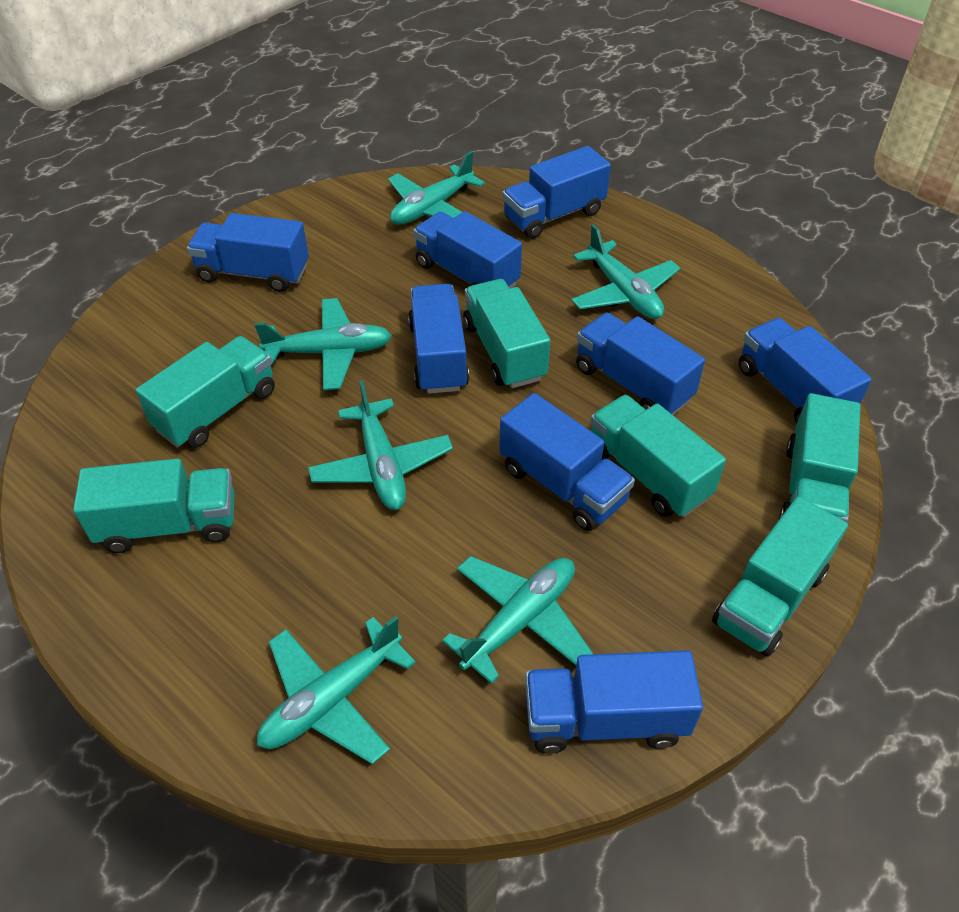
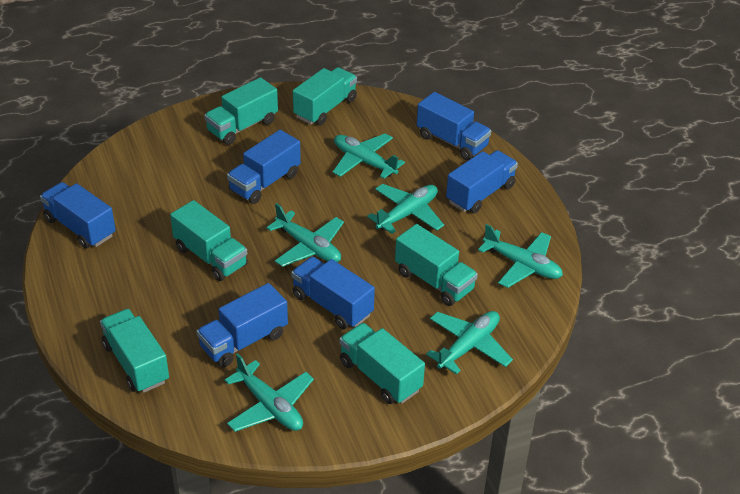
blue truck: [187,213,309,292] [408,284,469,394] [413,211,522,288] [499,393,635,531] [502,146,611,239] [525,650,703,754] [576,313,705,415] [739,318,872,424] = 8 -> [40,182,116,249] [197,283,288,367] [227,130,301,204] [291,257,375,329] [417,92,491,160] [446,150,518,213] = 6

